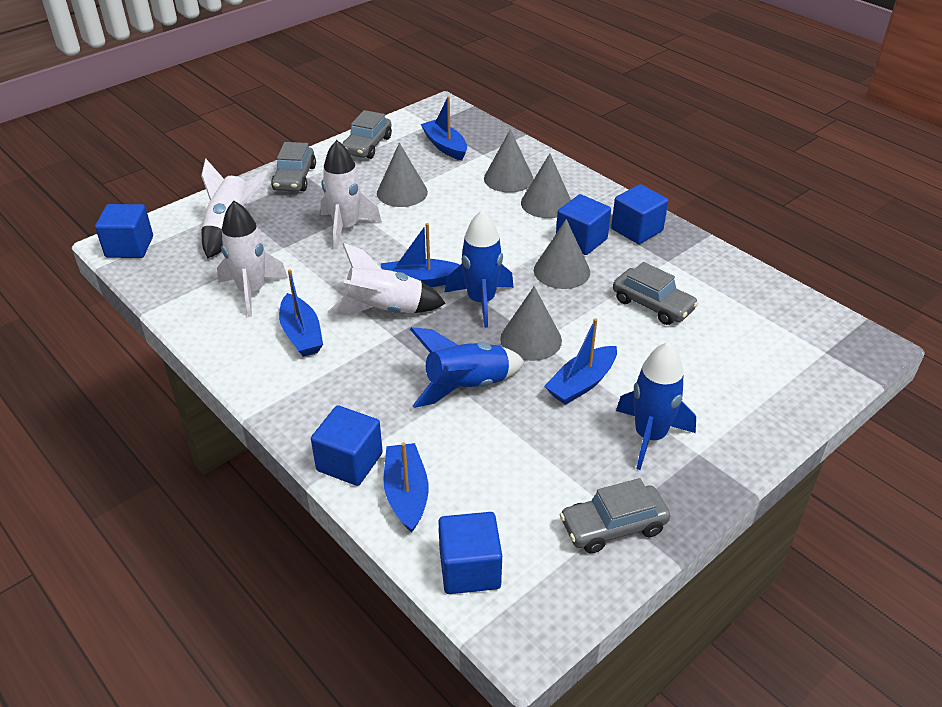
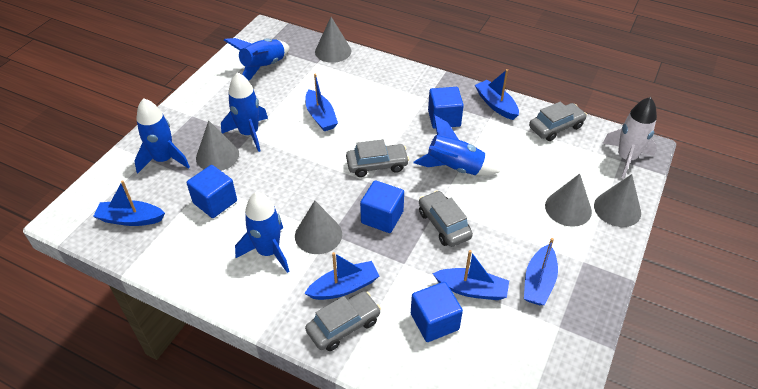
blue boat: [279,269,323,357] [381,223,460,287] [384,442,428,533] [421,96,467,160] [544,318,617,405] = 5 -> [93,181,165,226] [304,252,379,300] [306,74,338,131] [432,250,509,300] [475,69,519,120] [524,238,558,305] = 6
blue cube: [95,204,153,258] [311,405,383,486] [438,512,502,594] [556,194,611,255] [611,184,668,244] = 5 -> [187,165,237,218] [360,180,404,233] [411,282,463,342] [428,87,464,129] = 4
blue rocket: [410,327,525,408] [445,210,514,328] [616,342,696,470] = 3 -> [134,98,190,174] [221,72,268,152] [224,38,290,81] [235,192,289,273] [413,115,500,176] = 5
white rocket: [201,159,268,259] [217,201,288,317] [320,140,382,249] [328,243,446,316] = 4 -> [602,97,657,179] = 1

